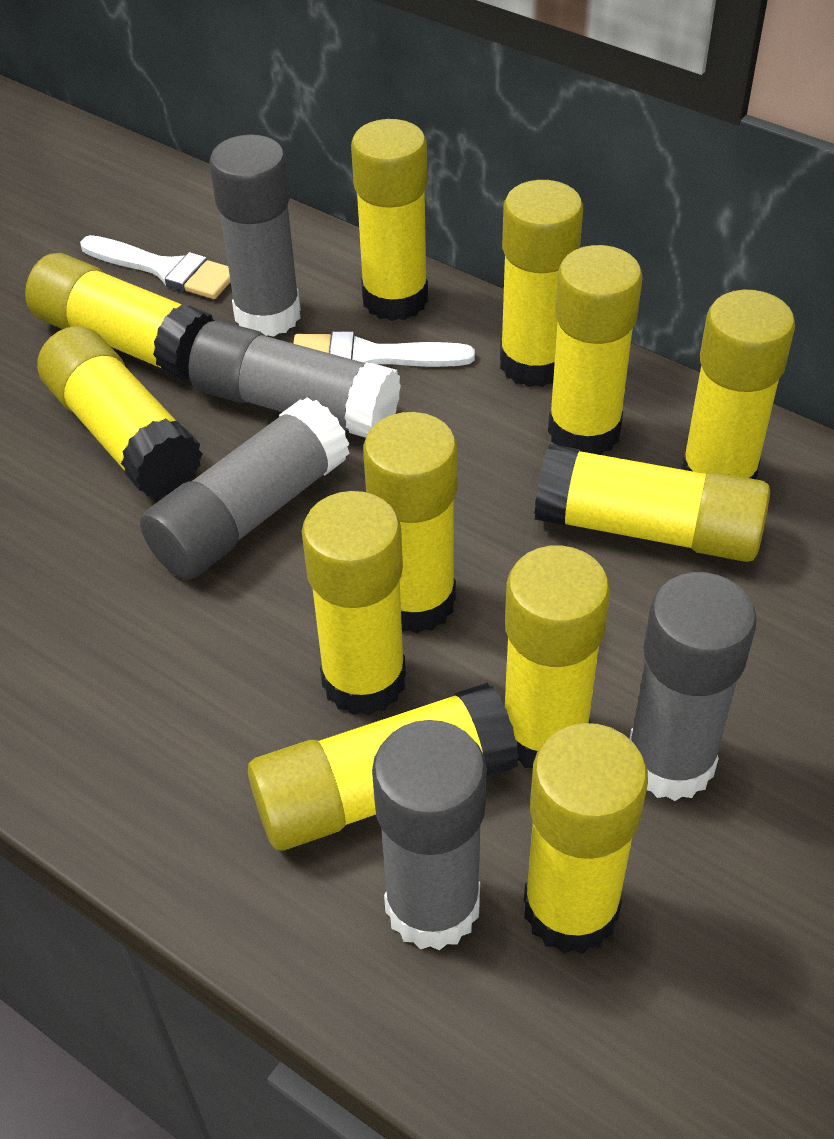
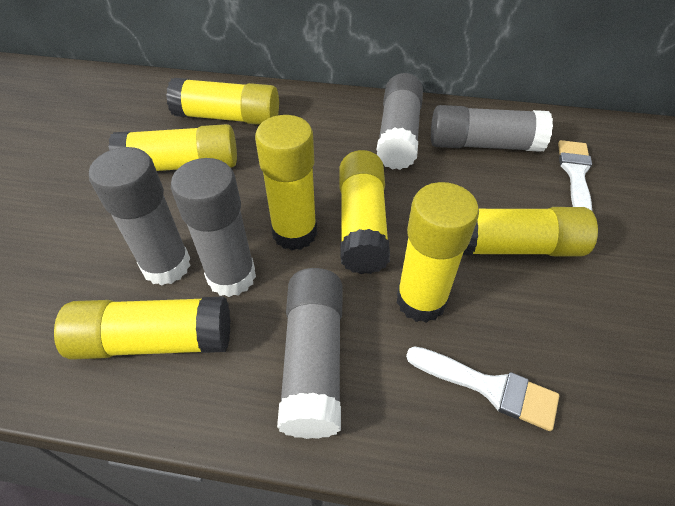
yellow glue stick: [25,253,215,380] [37,326,203,498] [248,683,519,851] [302,491,406,715] [351,119,428,321] [363,412,458,634] [500,180,583,387] [505,546,610,768] [524,723,648,954] [534,444,770,562] [548,245,643,455] [681,290,795,480] = 12 -> [54,296,230,360] [108,124,237,171] [166,78,279,125] [255,115,317,250] [340,150,390,274] [397,182,479,323] [463,207,598,256] = 7

